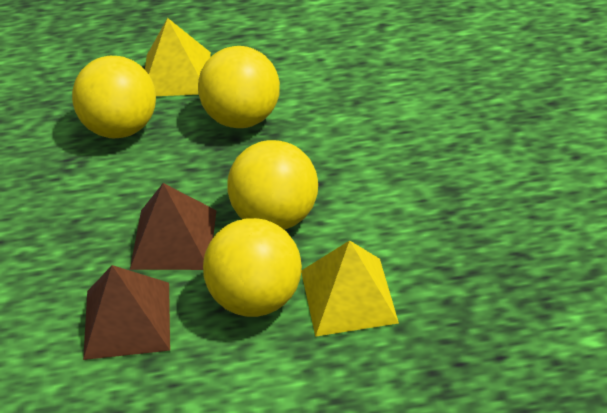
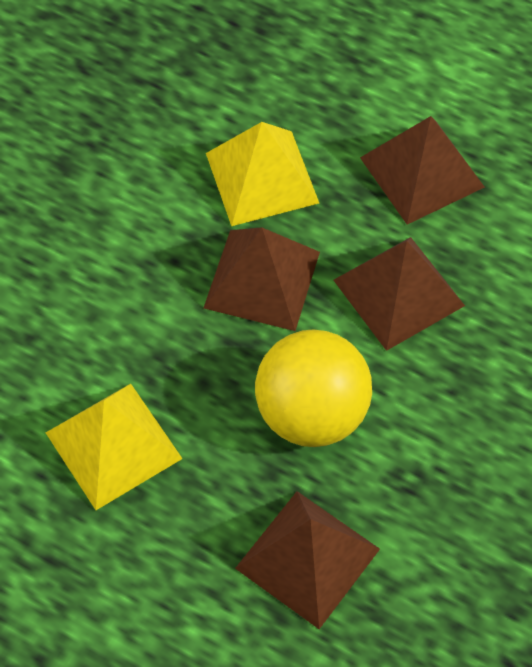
brown pyramid: [83,265,170,360] [130,183,217,270] = 2 -> [204,227,320,331] [235,491,380,629] [333,237,465,351] [360,116,485,224] = 4
yellow ball: [72,56,156,138] [198,46,280,128] [203,218,302,317] [227,140,318,230] = 4 -> [255,329,372,447] = 1

